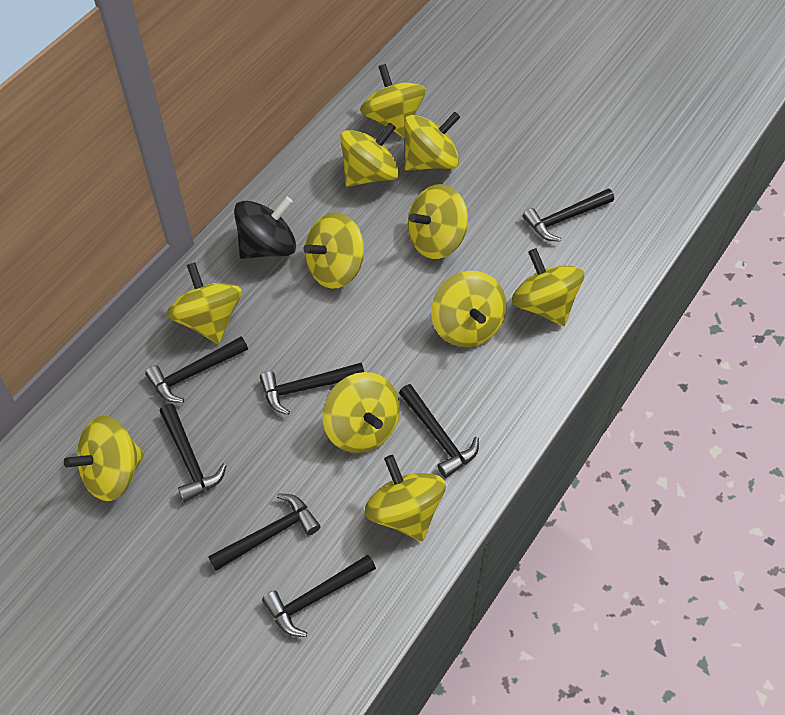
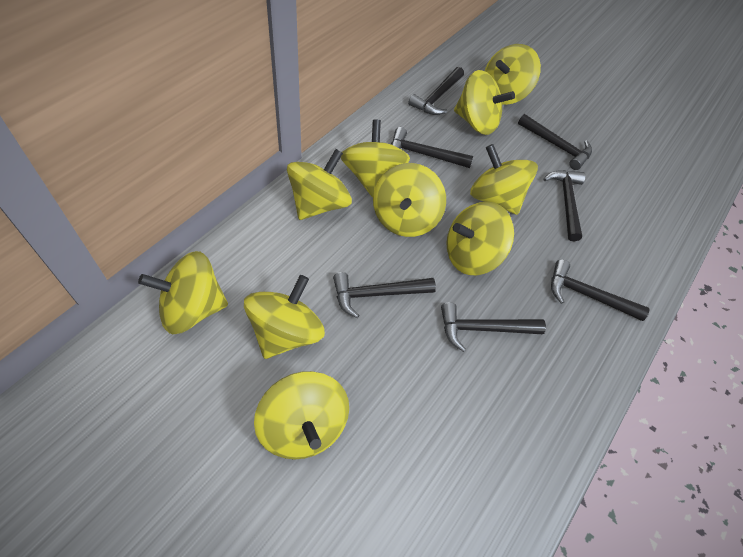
black spinning top: [234,196,296,259] = 1 -> none = 0
yellow spinning top: [64,416,145,501] [167,262,242,344] [303,212,364,289] [323,372,400,453] [340,123,399,187] [360,64,426,138] [364,455,446,541] [404,112,460,171] [408,184,468,259] [431,271,507,347] [512,248,584,326] = 11 -> [138,251,228,335] [244,275,325,359] [254,371,349,459] [287,149,352,220] [341,119,410,197] [373,163,446,237] [446,201,514,275] [454,70,515,135] [470,144,538,215] [485,44,541,105] = 10

